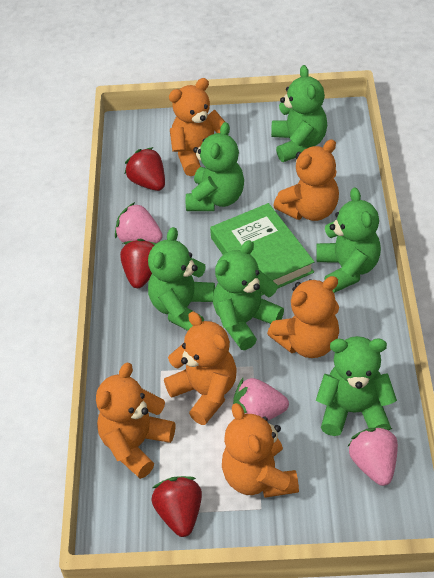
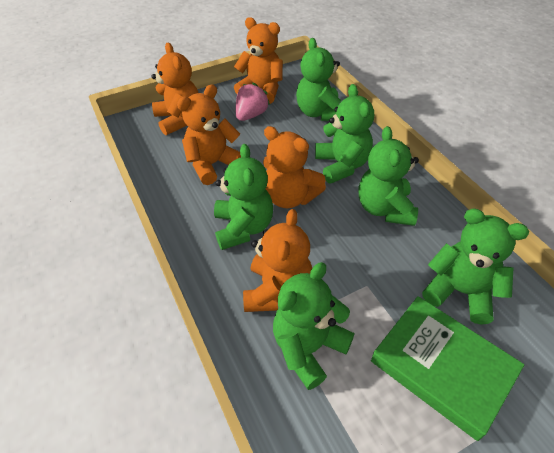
orange teddy bear: [96,363,175,479] [164,312,237,425] [169,78,225,176] [222,403,299,498] [267,276,339,358] [273,139,339,221] = 6 -> [151,43,198,135] [177,84,241,185] [234,17,283,104] [243,209,312,312] [263,126,326,208] = 5
pink strawberry: [115,202,163,243] [233,378,289,420] [348,427,398,486] = 3 -> [236,82,270,121] = 1
red strawberry: [120,239,156,288] [125,147,165,191] [151,476,202,537] = 3 -> none = 0

